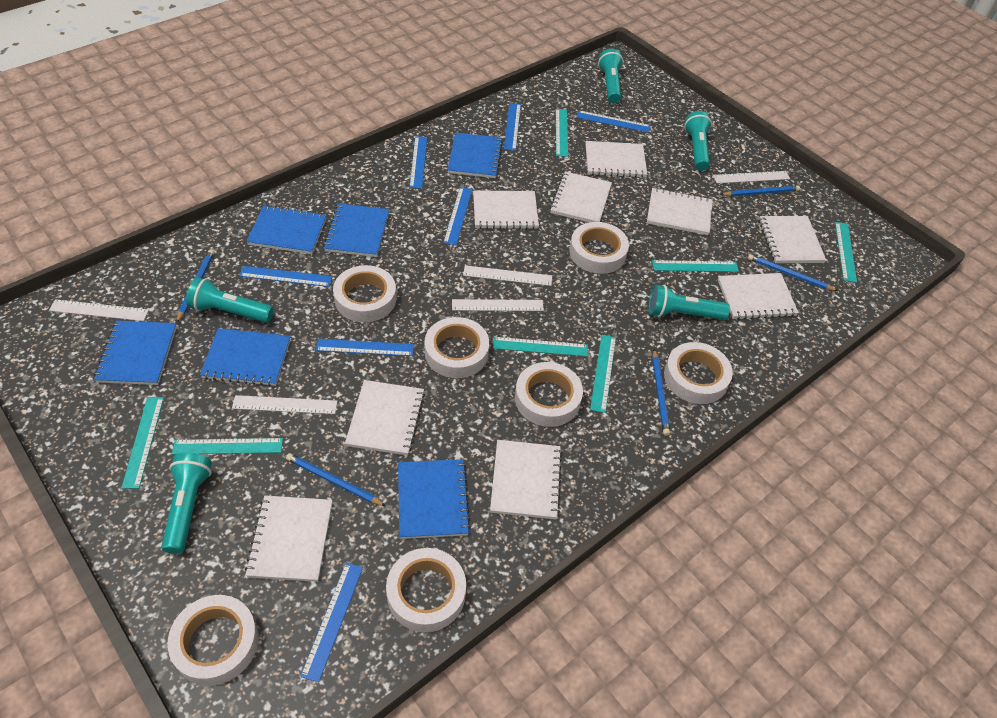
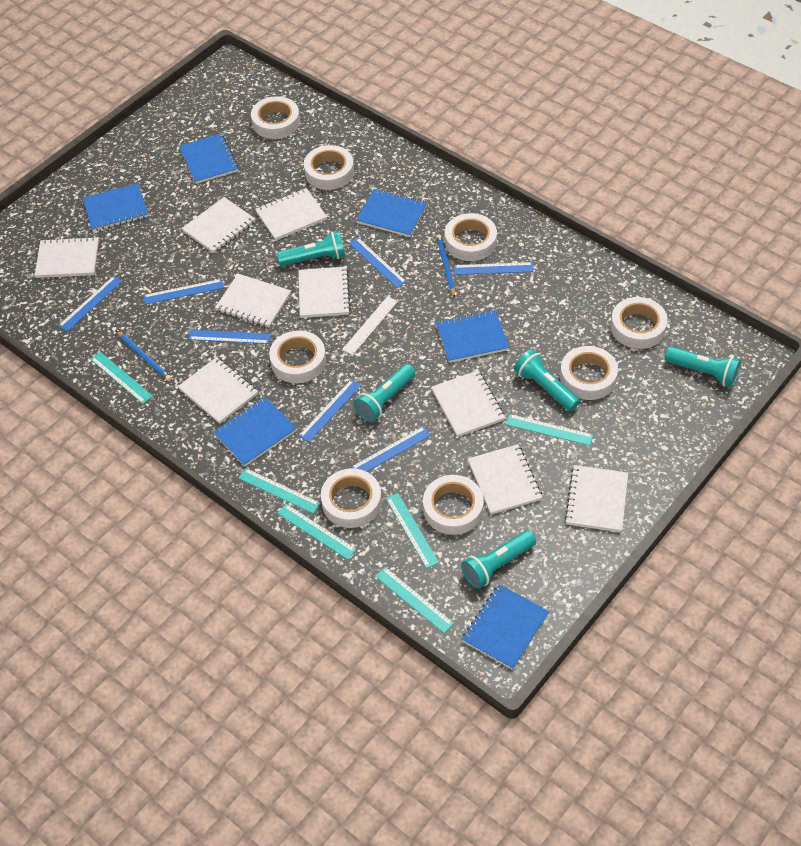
blue pencil: [176,249,214,323] [286,453,386,506] [652,349,670,436] [720,185,800,196] [748,254,838,291] = 5 -> [116,331,172,381] [436,234,455,298] = 2
turquoise ruler: [121,397,164,489] [172,438,283,455] [493,337,588,357] [556,109,568,157] [590,335,616,413] [652,260,739,272] [835,222,857,282] = 7 -> [91,352,153,404] [238,468,321,514] [277,504,356,560] [375,567,454,633] [386,493,439,568] [506,414,593,446] = 6
white ruler: [49,299,149,321] [232,395,337,414] [452,299,544,311] [463,265,552,286] [713,171,790,183] = 5 -> [342,296,398,355] = 1
white tape: [167,595,259,686] [333,265,396,322] [386,548,466,632] [424,317,489,378] [515,362,583,427] [569,222,629,274] [664,342,733,404] = 7 -> [251,96,300,139] [269,330,326,383] [304,145,354,190] [321,468,382,528] [423,475,484,535] [445,213,497,261] [560,346,618,400] [610,297,668,349] = 8

